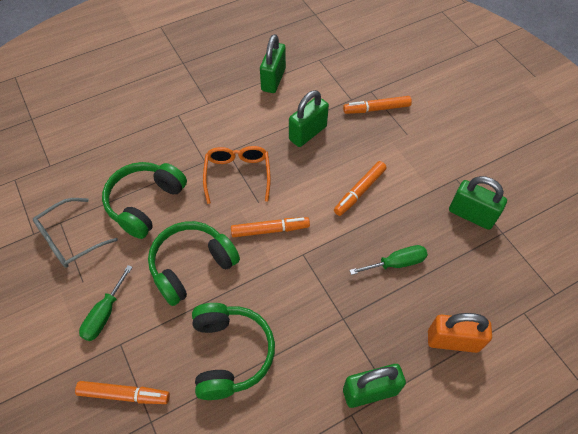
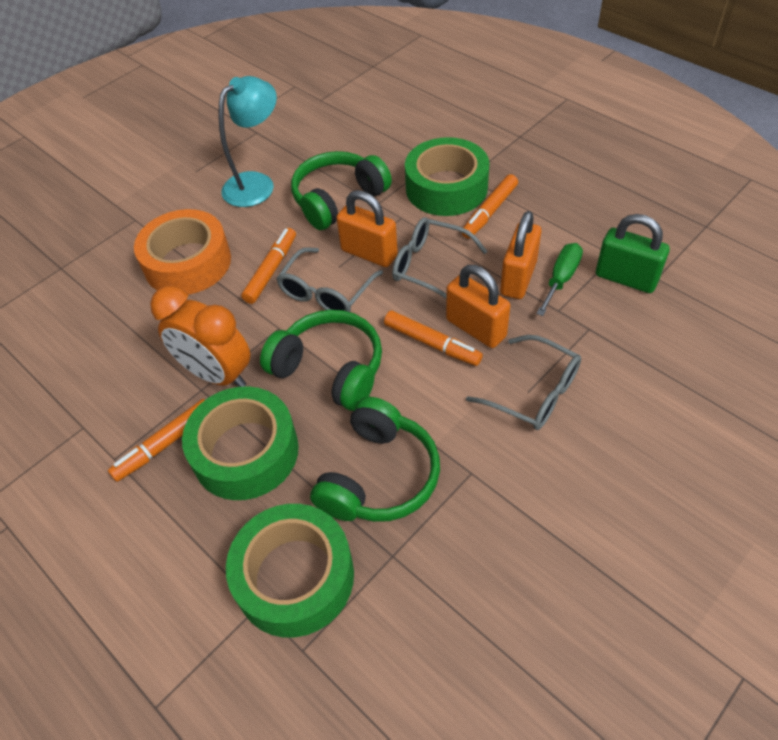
green padlock: [260,34,286,93] [289,90,329,147] [343,364,406,408] [449,176,507,230] = 4 -> [596,214,670,293] = 1
green screwdriver: [79,265,133,341] [349,245,428,275] = 2 -> [536,243,583,316] = 1
green tape: none = 0 -> [182,386,299,500] [226,504,354,638] [405,137,490,216] = 3
grey glasses: [33,198,118,268] = 1 -> [276,247,383,312] [392,217,488,299] [466,335,581,430] = 3
orange clock: none = 0 -> [150,285,250,387] = 1
orange glasses: [203,146,271,204] = 1 -> none = 0
orange padlock: [428,313,492,353] = 1 -> [336,190,398,267] [446,265,510,348] [500,211,542,299] = 3
orange tape: none = 0 -> [134,209,231,295] = 1
turquoise lamp: none = 0 -> [218,76,277,207] = 1

